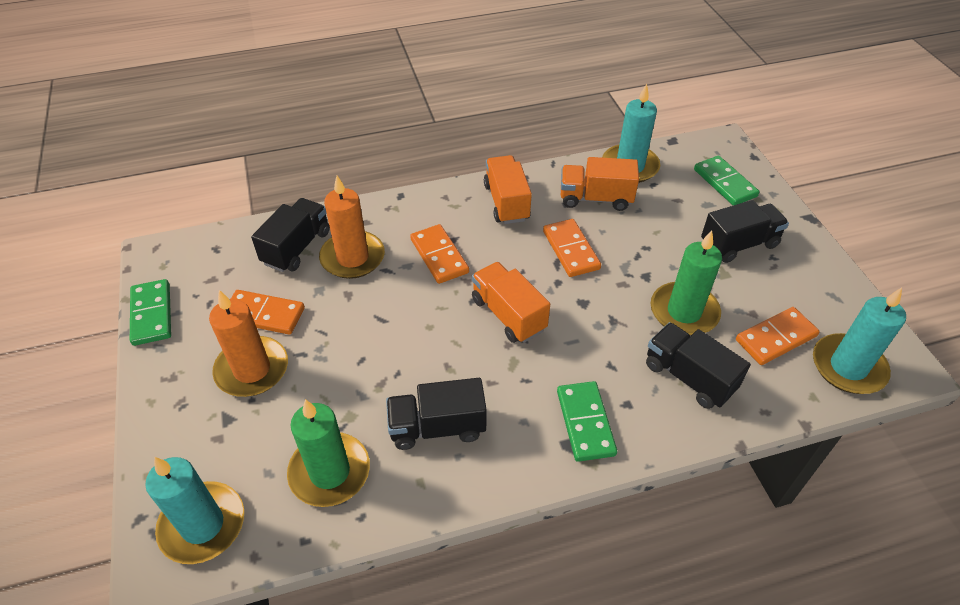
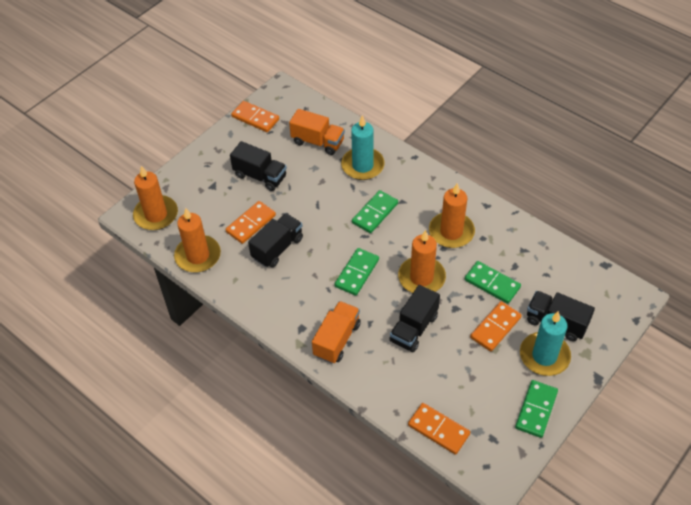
green candle: [287,399,370,507] [651,230,722,336] = 2 -> none = 0
green domino: [130,279,171,346] [557,381,617,462] [694,156,760,206] = 3 -> [335,248,379,296] [352,190,398,233] [465,261,521,304] [515,380,558,438] = 4
orange candle: [209,290,288,397] [319,175,385,279] = 2 -> [133,166,178,230] [174,208,221,272] [398,230,446,293] [429,183,475,248] = 4
orange truck: [472,262,550,343] [484,155,532,224] [561,157,639,211] = 3 -> [289,109,345,155] [312,301,361,364] = 2
turquoise candle: [145,457,244,564] [602,84,660,183] [813,287,906,394] = 3 -> [341,115,385,180] [520,311,571,376] = 2

